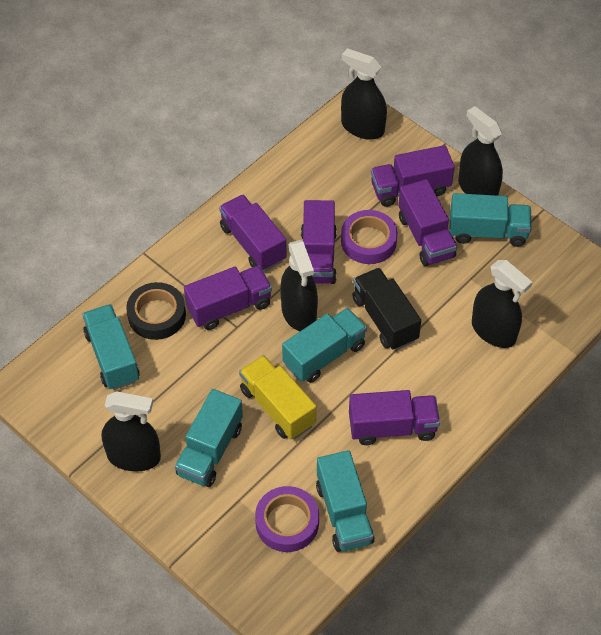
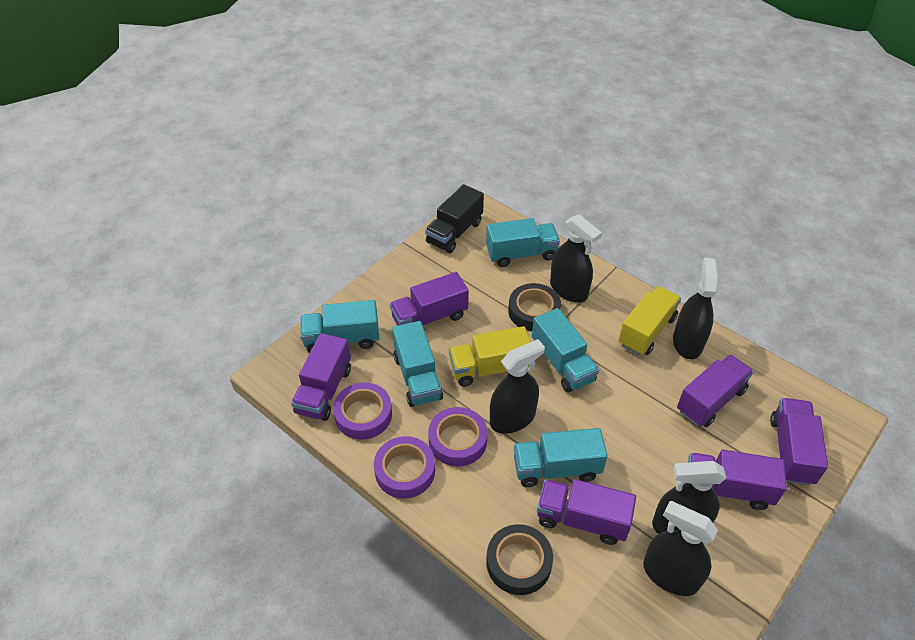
black tape: [126,282,186,340] = 1 -> [486,524,553,595] [508,283,561,331] = 2
purple tape: [255,486,319,552] [341,210,398,264] = 2 -> [333,382,392,440] [374,436,435,498] [428,407,488,466] = 3
yellow truck: [239,355,316,440] = 1 -> [449,326,531,387] [618,286,681,355] = 2

